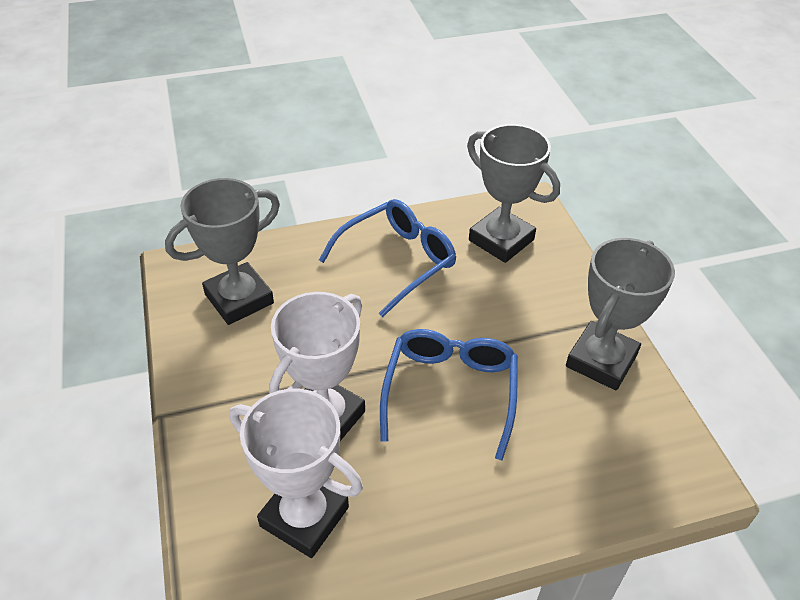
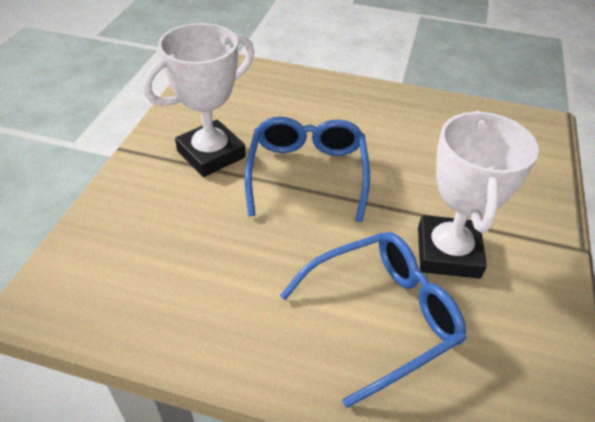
grey trophy: [165,178,280,325] [467,124,560,263] [566,238,675,390] = 3 -> none = 0

